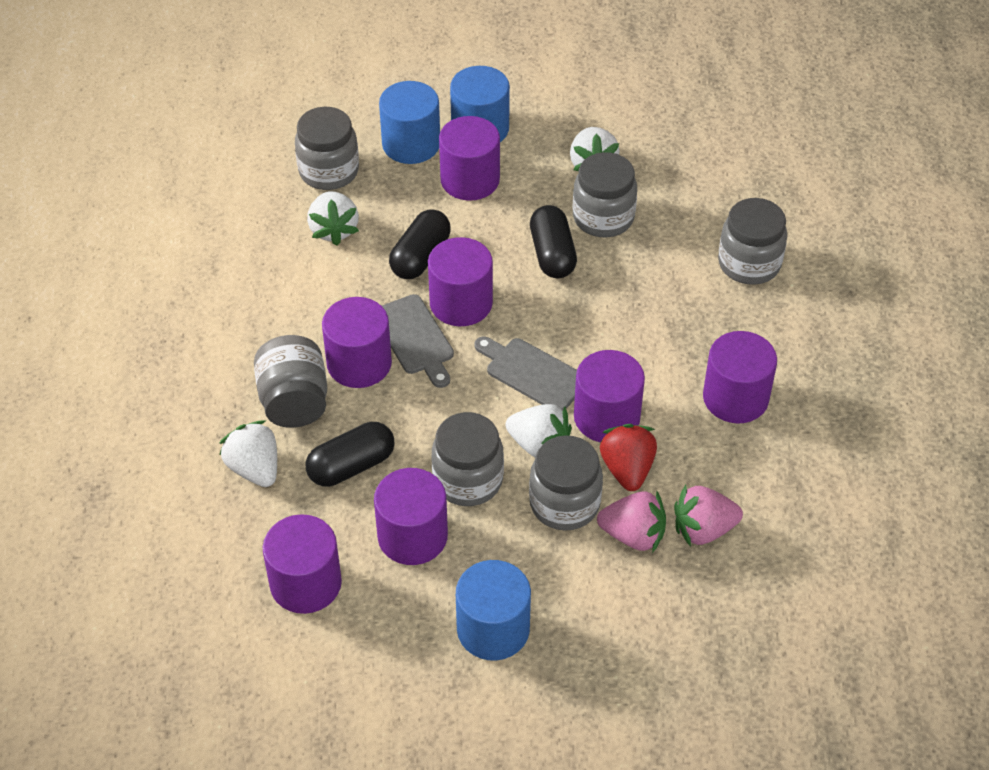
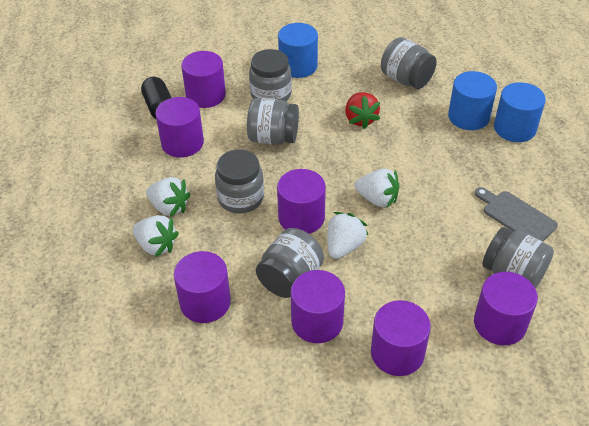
black capsule: [306,422,394,487] [389,209,451,279] [530,205,577,278] = 3 -> [141,76,171,119] = 1
grey cutting board: [382,294,454,388] [475,336,577,410] = 2 -> [475,187,558,241] = 1
pink strawberry: [597,491,666,553] [674,485,743,547] = 2 -> none = 0

